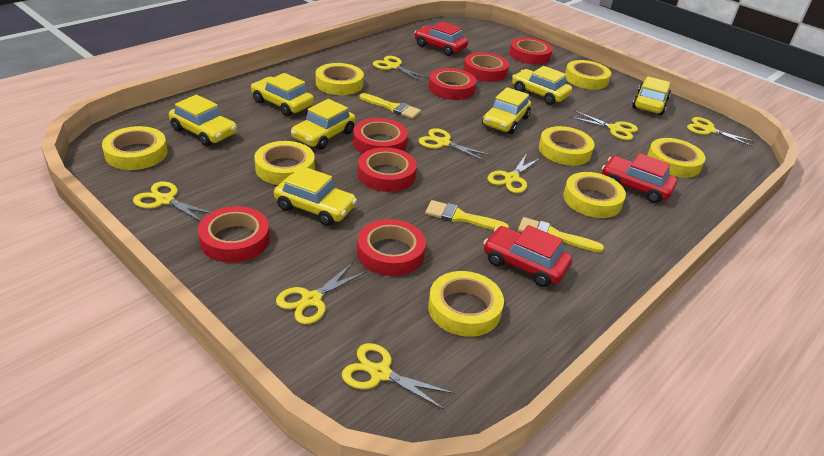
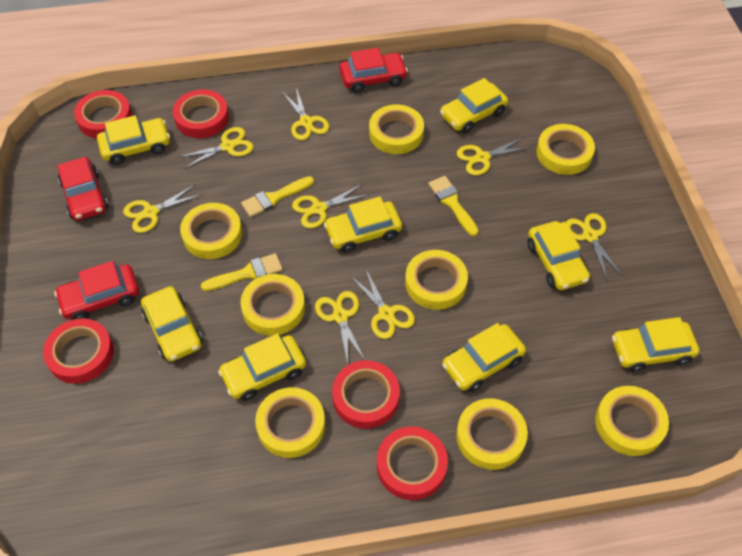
red tape: [198,206,270,263] [353,118,408,154] [357,219,426,276] [358,147,417,192] [429,68,476,100] [464,52,509,82] [509,37,553,65] = 7 -> [43,318,114,384] [74,90,132,138] [173,90,229,138] [332,360,400,429] [377,427,448,500] = 5
yellow car: [169,95,237,146] [251,73,314,116] [274,166,357,226] [291,99,356,150] [482,87,531,134] [512,66,572,105] [632,76,671,115] = 7 -> [97,115,170,165] [141,286,203,362] [218,334,306,401] [324,197,402,253] [440,78,508,133] [442,323,526,392] [527,221,590,290] [612,317,700,372] = 8

